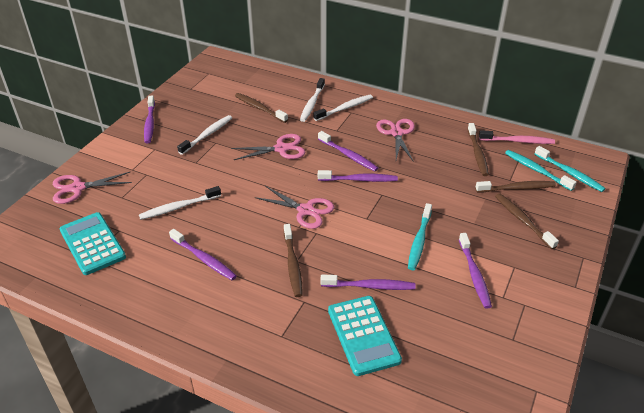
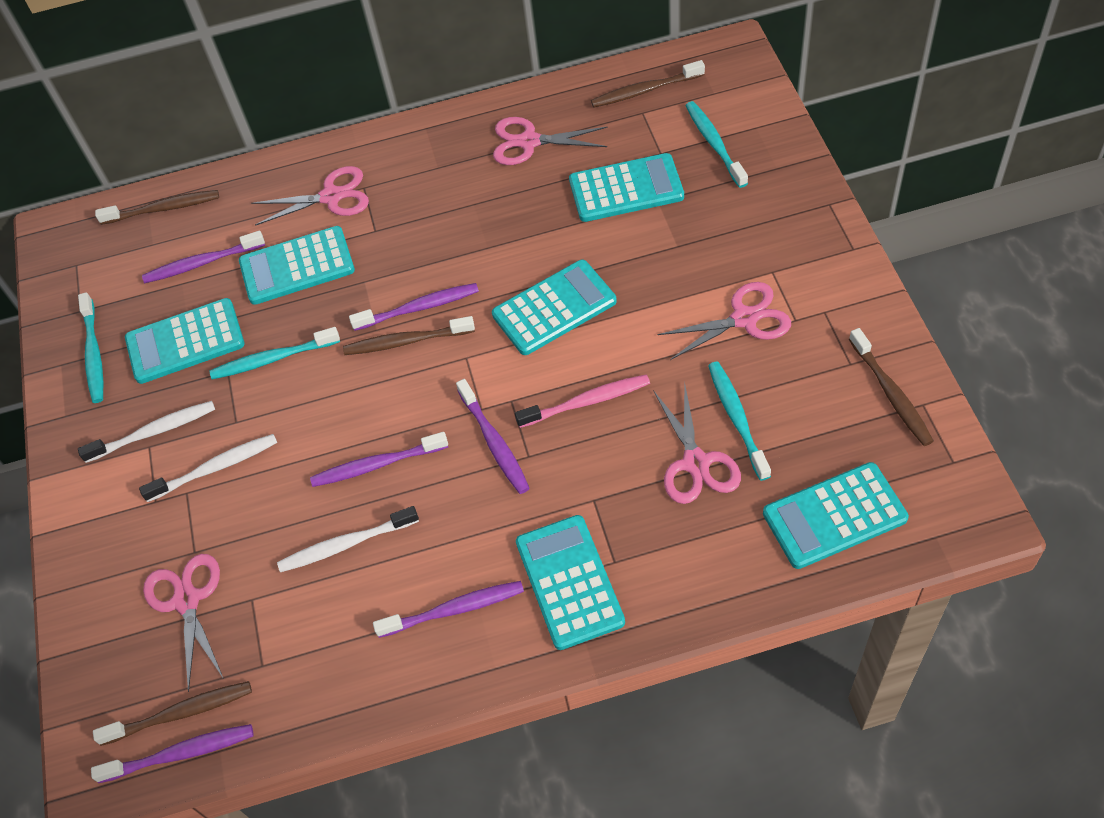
pink scissors: [53,172,132,204] [231,134,306,160] [255,186,334,229] [376,119,415,162] = 4 -> [143,554,224,692] [252,166,369,226] [493,117,608,165] [653,386,741,504] [657,282,791,360] = 5
turquoise calculator: [60,212,126,275] [328,296,402,376] = 2 -> [125,298,245,384] [239,226,355,305] [492,260,617,355] [516,515,625,650] [569,153,684,222] [763,462,909,569] = 6
turquoise toothbrush: [408,203,432,270] [505,150,577,191] [535,146,605,192] = 3 -> [78,292,103,403] [210,327,340,379] [685,101,748,188] [708,362,771,481] = 4
white toothbrush: [139,186,221,220] [177,115,232,155] [300,78,325,122] [313,95,373,121] = 4 -> [78,401,215,463] [139,434,277,502] [277,506,419,572] = 3

